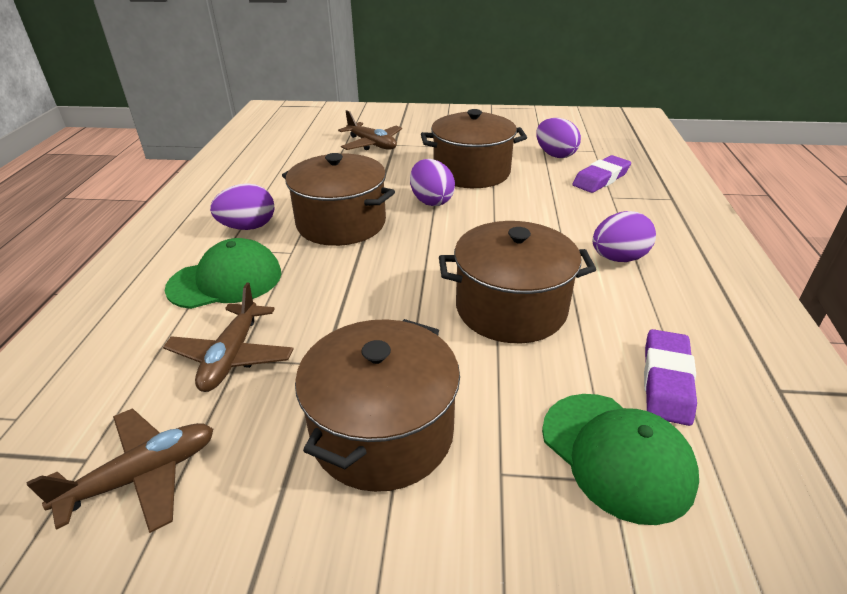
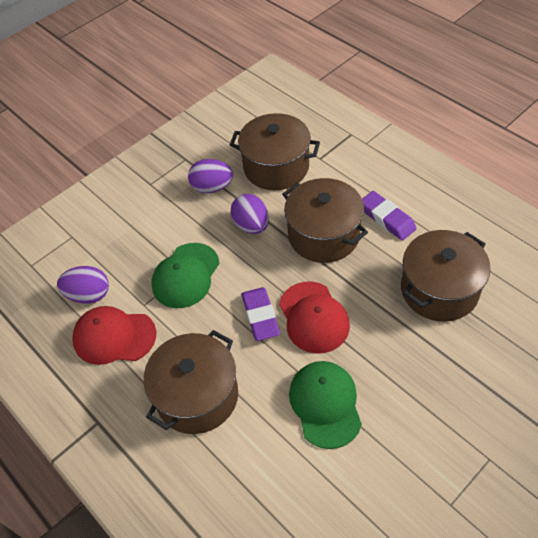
brown plane: [26,408,213,533] [163,283,294,392] [338,110,402,150] = 3 -> none = 0
purple egg: [210,183,274,230] [410,159,455,206] [536,118,581,158] [593,211,656,262] = 4 -> [57,266,109,304] [188,159,233,193] [231,194,269,234] = 3
red cap: none = 0 -> [72,306,156,365] [279,282,350,353] = 2

